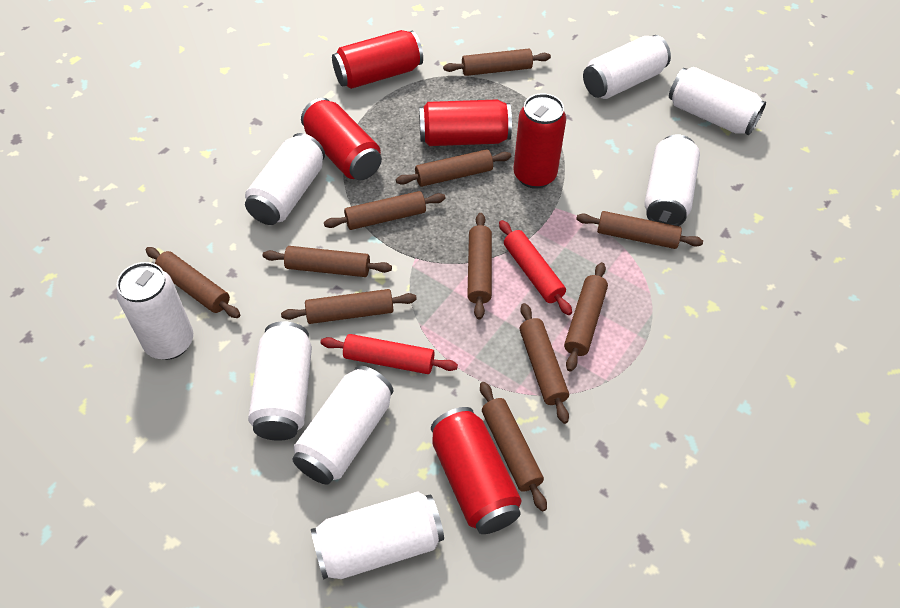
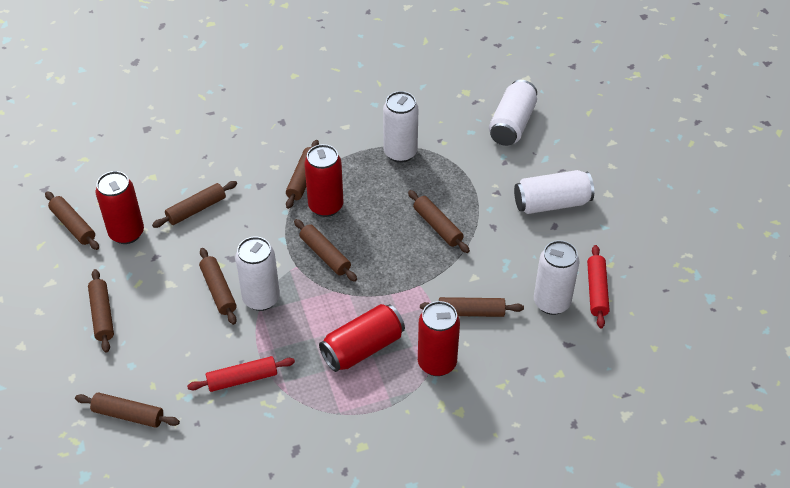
brown rolling pin: [146,247,240,318] [263,246,392,277] [281,289,417,324] [324,191,446,230] [396,149,511,187] [443,49,551,76] [467,213,492,320] [480,382,547,512] [520,303,569,424] [564,262,608,372] [576,211,703,249] = 11 -> [45,191,99,250] [75,392,180,428] [88,269,114,353] [152,181,237,228] [199,248,237,325] [286,140,319,209] [294,219,357,282] [408,190,470,253] [420,297,524,317] = 9
red can: [301,98,382,180] [332,30,423,89] [419,99,512,146] [431,407,522,534] [513,93,566,189] = 5 -> [96,171,144,244] [304,144,343,217] [319,304,405,372] [418,301,460,376] = 4
white can: [117,262,193,360] [245,133,325,225] [248,321,312,441] [292,366,394,485] [311,491,444,579] [583,35,671,99] [644,135,700,226] [669,67,766,135] = 8 -> [235,237,280,311] [383,91,418,163] [489,80,537,146] [514,170,594,214] [534,240,579,315] = 5

